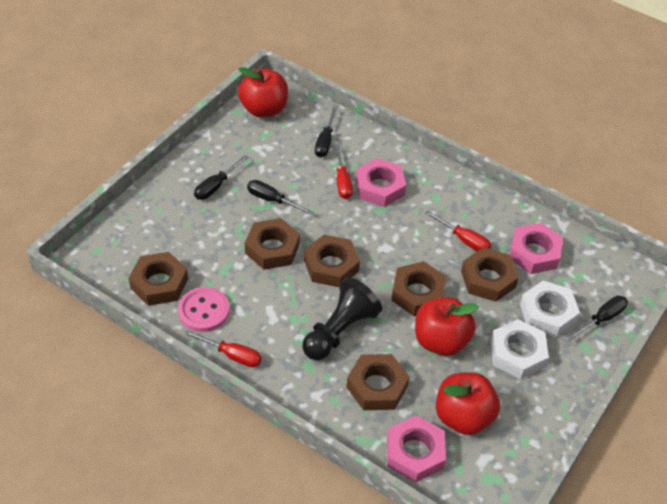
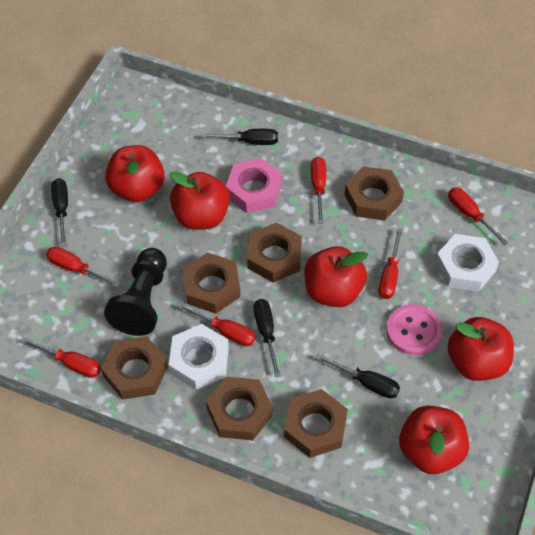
pink nut: [356,158,406,207] [387,415,446,482] [510,223,563,274] = 3 -> [226,158,282,213] = 1
red apple: [238,67,288,118] [415,297,479,356] [436,372,500,435] = 3 -> [105,145,165,202] [169,171,230,230] [304,246,368,307] [399,406,469,474] [447,317,514,381] = 5
red screwdriver: [184,330,262,367] [335,144,353,199] [425,211,491,251] = 3 -> [20,337,101,378] [46,246,120,288] [177,303,256,346] [311,157,326,224] [379,228,403,299] [448,187,508,245] = 6

